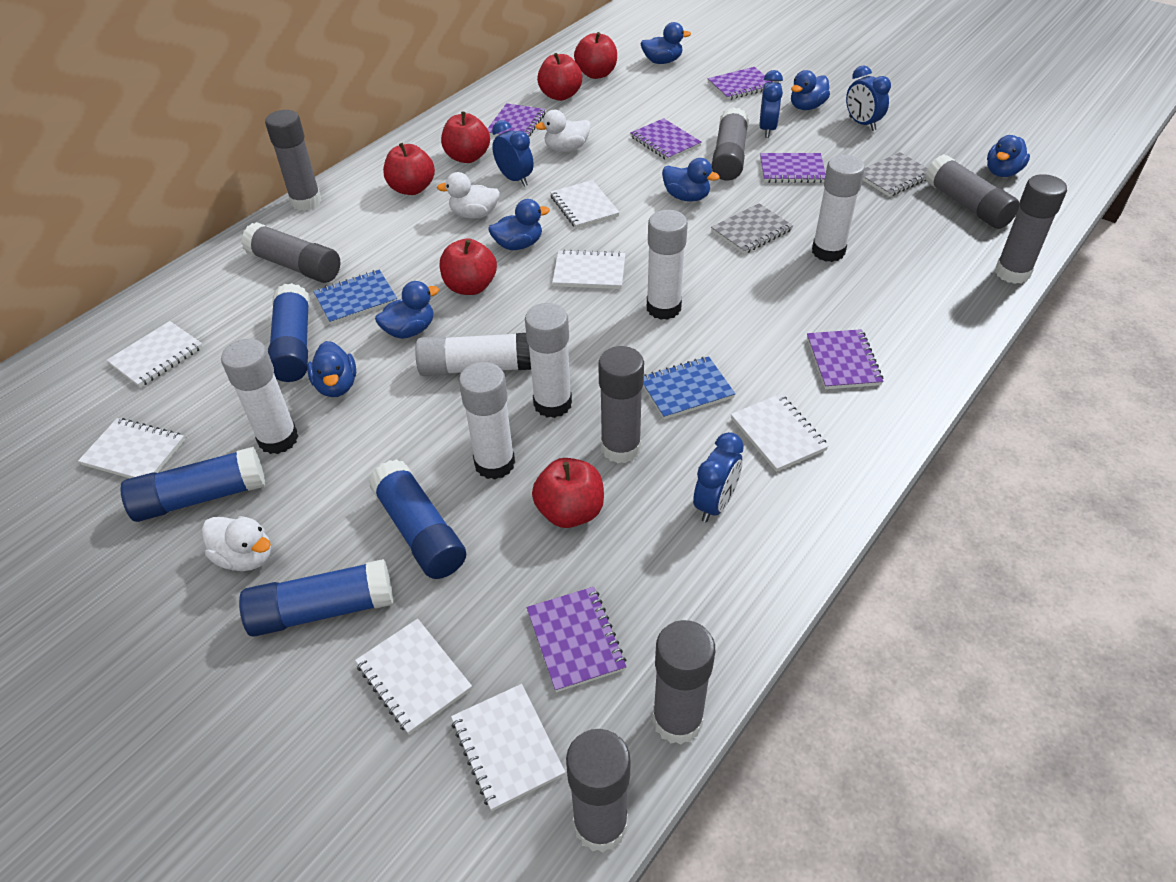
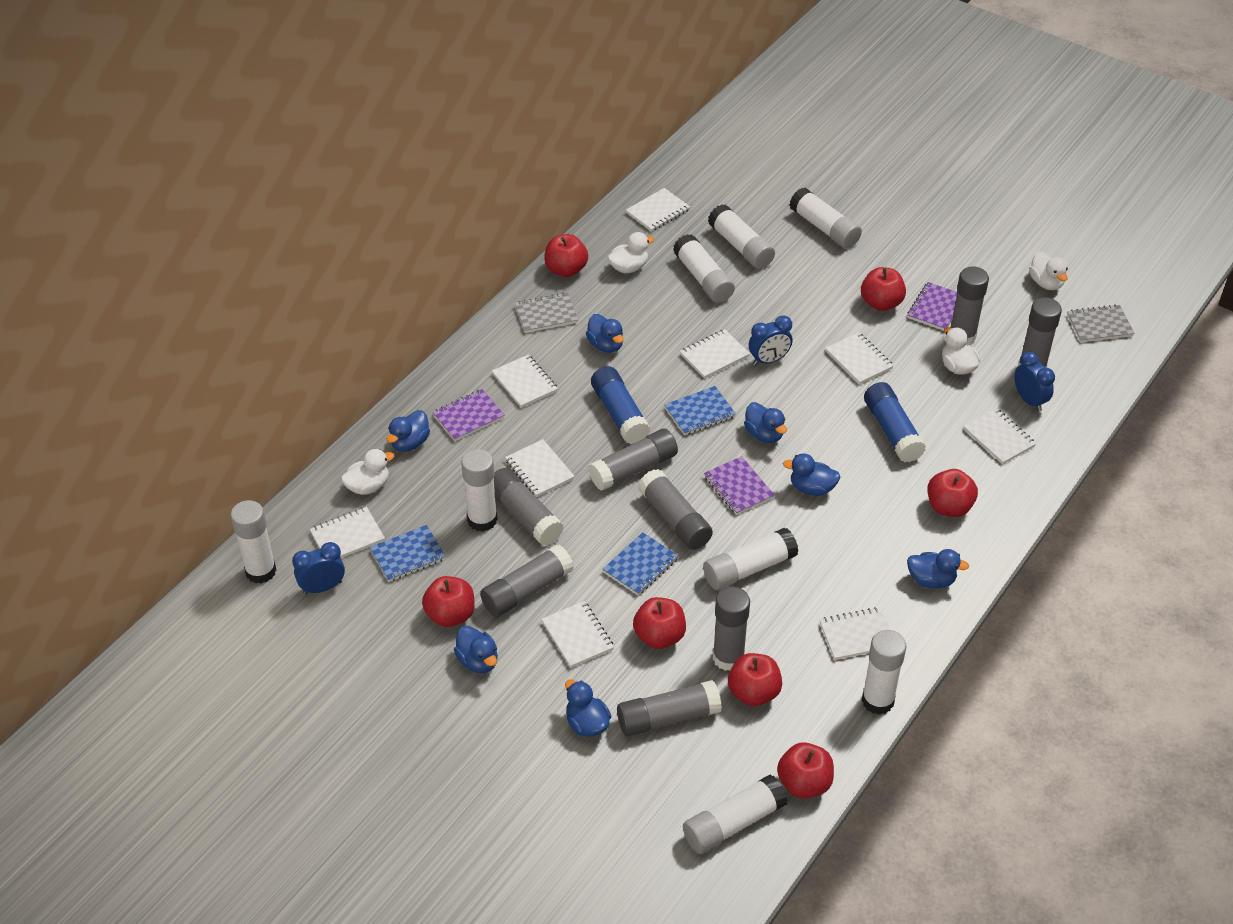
blue clock: [492,120,534,187] [693,432,744,522] [760,70,783,138] [846,66,891,131] = 4 -> [292,542,345,594] [749,315,793,366] [1014,351,1055,412] = 3
blue glue stick: [121,447,265,522] [239,559,393,637] [268,283,310,382] [369,459,466,579] = 4 -> [591,366,650,444] [864,382,926,462] = 2
blue notebook: [313,270,397,325] [643,356,735,420] = 2 -> [370,525,446,582] [602,532,679,596] [664,386,736,435] = 3
purple notebook: [487,103,545,137] [527,587,627,692] [630,118,702,161] [707,67,772,100] [760,153,826,183] [807,329,883,389] = 6 -> [432,389,505,441] [704,456,775,515] [907,282,957,330] = 3
red apple: [383,143,435,195] [440,239,497,295] [441,112,490,163] [532,458,604,528] [537,53,582,101] [574,32,617,79] = 6 -> [422,576,475,627] [544,234,588,277] [633,597,686,649] [728,653,782,706] [777,742,834,798] [861,267,906,311] [927,469,978,517] = 7
white duck: [202,516,271,571] [437,172,500,219] [535,110,591,152] = 3 -> [341,449,394,495] [607,232,654,273] [942,327,980,375] [1029,251,1068,290] = 4
white glue stick: [221,339,299,454] [415,333,531,376] [459,362,515,479] [525,303,572,418] [647,210,688,320] [812,155,865,262] = 6 -> [231,500,276,584] [461,449,498,532] [673,234,735,303] [683,774,788,854] [703,528,798,590] [708,204,775,269] [790,188,862,249] [862,630,906,715] = 8
white notebook: [78,418,185,478] [106,321,203,387] [355,619,472,735] [451,684,565,811] [550,180,620,229] [552,250,625,289] [731,394,829,472] = 7 -> [310,507,385,558] [492,355,558,408] [505,439,575,497] [542,601,614,668] [626,188,690,232] [680,329,750,379] [820,607,890,660] [825,332,894,384] [963,408,1036,464] = 9

